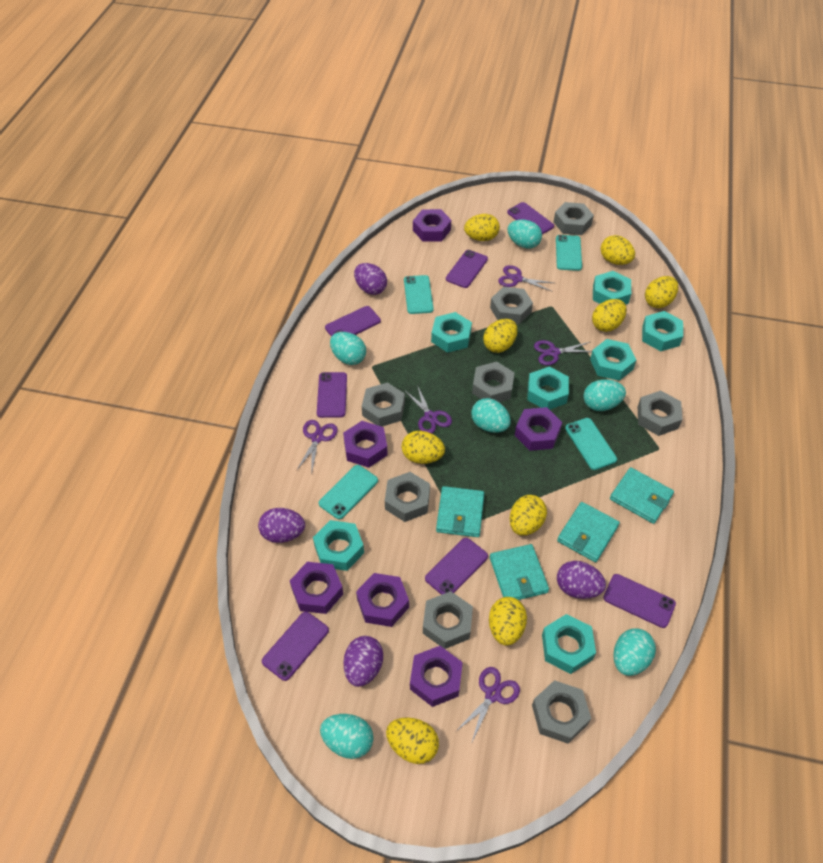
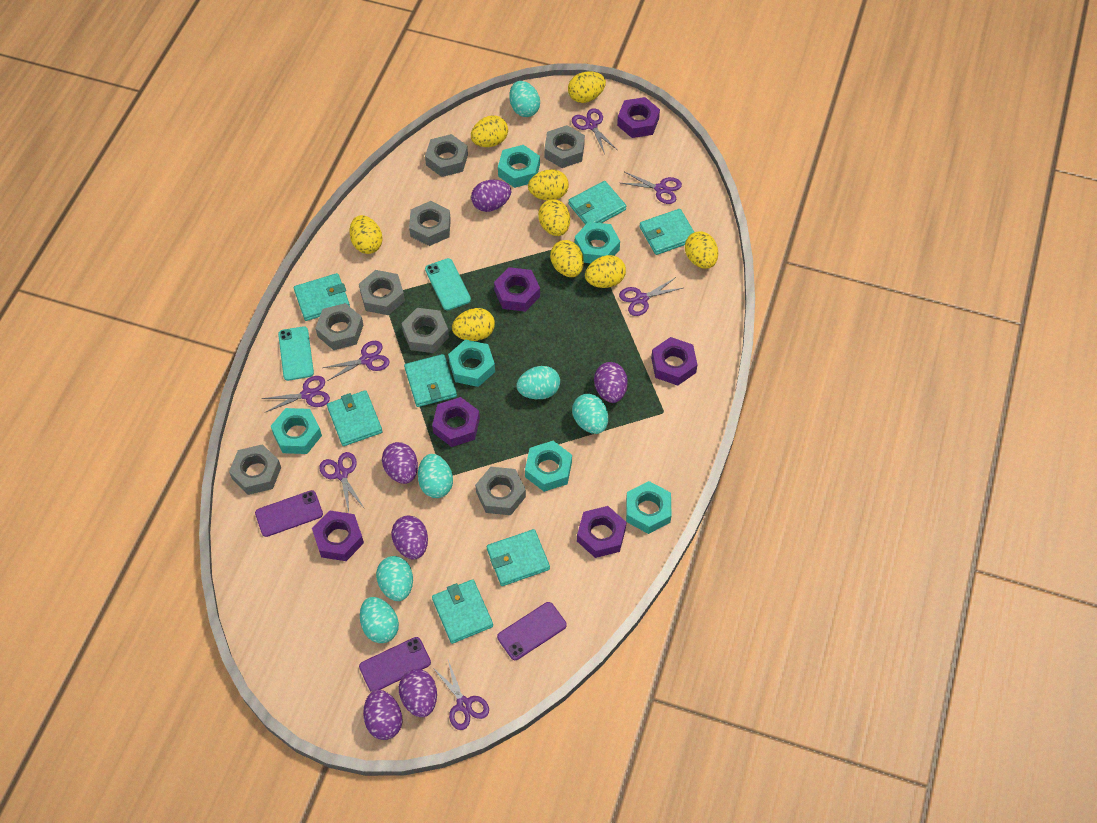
purple egg: [258,508,305,543] [344,636,383,687] [354,263,387,295] [557,561,606,599] = 4 -> [363,690,403,740] [382,442,418,484] [391,515,428,559] [399,669,437,717] [471,180,511,212] [594,362,628,403] = 6
purple phone: [262,612,329,681] [317,372,347,418] [325,306,381,337] [425,538,488,595] [446,250,488,288] [507,202,554,235] [603,574,676,628] = 7 -> [255,490,323,537] [359,637,431,692] [497,602,567,660] = 3
purple scissors: [296,420,338,471] [404,385,452,434] [455,667,520,741] [498,265,554,291] [534,340,592,365] = 5 -> [261,376,330,412] [319,452,365,512] [323,341,390,381] [432,660,489,730] [572,108,617,154] [619,277,682,316] [621,172,682,204] = 7
turquoise nut: [313,520,364,571] [431,312,472,353] [527,367,569,410] [542,614,596,674] [590,339,636,381] [593,271,631,305] [642,311,683,351] = 7 -> [271,408,322,454] [448,339,495,387] [498,145,540,188] [525,441,572,492] [575,222,620,263] [626,481,672,534] = 6
turquoise phone: [319,465,378,519] [404,275,434,314] [556,235,582,271] [565,418,617,470] = 4 -> [278,326,314,381] [425,258,471,311] = 2
turquoise wallet: [436,486,484,537] [490,544,549,600] [557,502,620,562] [610,467,674,524] = 4 -> [294,273,350,321] [327,390,382,446] [404,354,457,407] [432,579,493,644] [487,529,550,586] [568,181,626,225] [639,209,694,255] = 7

